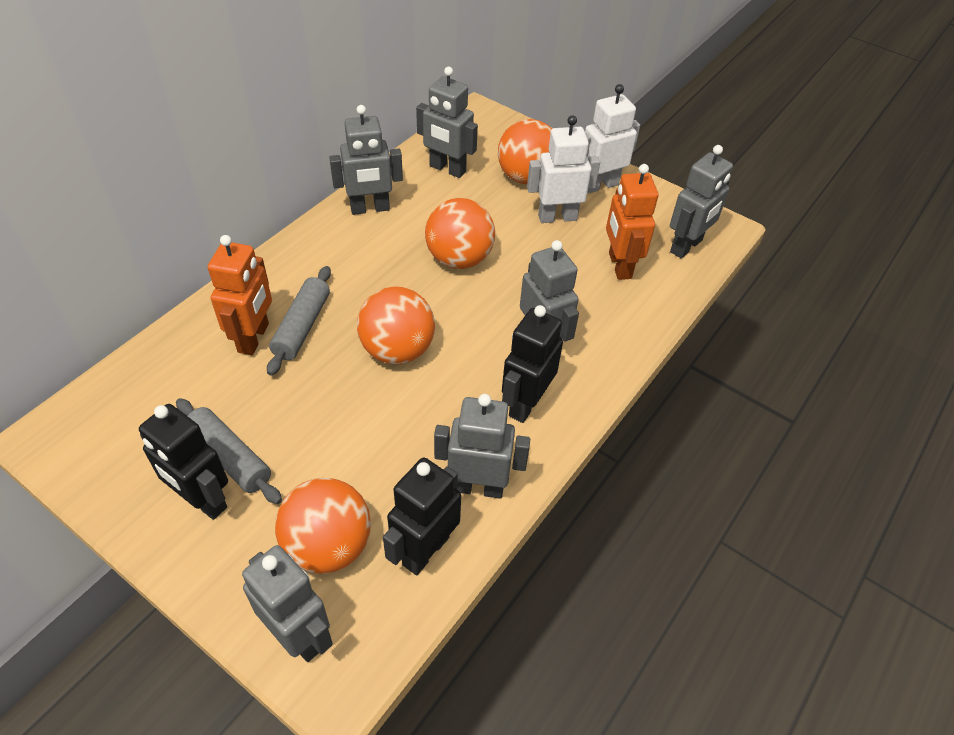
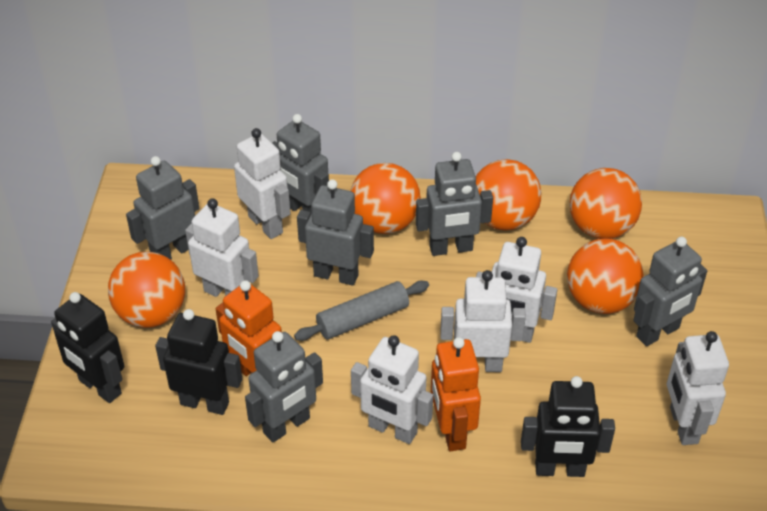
grey rolling pin: [176,398,282,504] [267,266,331,376] = 2 -> [294,280,429,341] = 1
orange ball: [275,478,371,574] [357,287,435,364] [425,198,495,269] [498,119,552,184] = 4 -> [108,252,185,328] [350,163,421,234] [476,159,541,230] [567,238,644,314] [569,168,642,239] = 5
white robot: [527,115,600,223] [585,84,640,194] = 2 -> [185,198,259,297] [234,128,291,239] [351,335,433,444] [440,270,526,372] [476,237,557,343] [667,331,729,445] = 6

